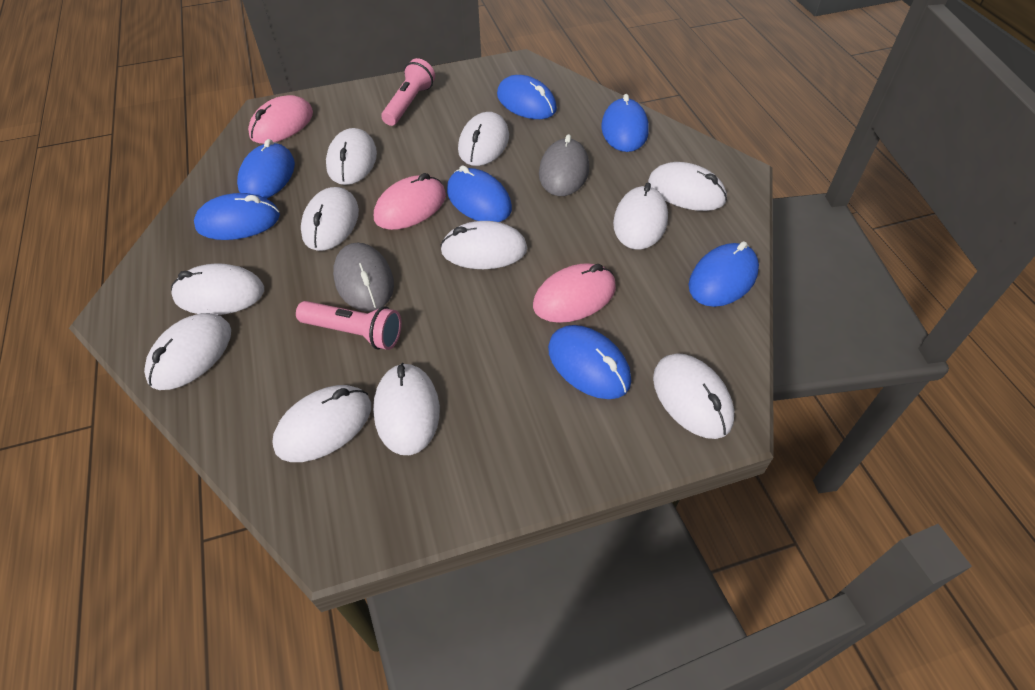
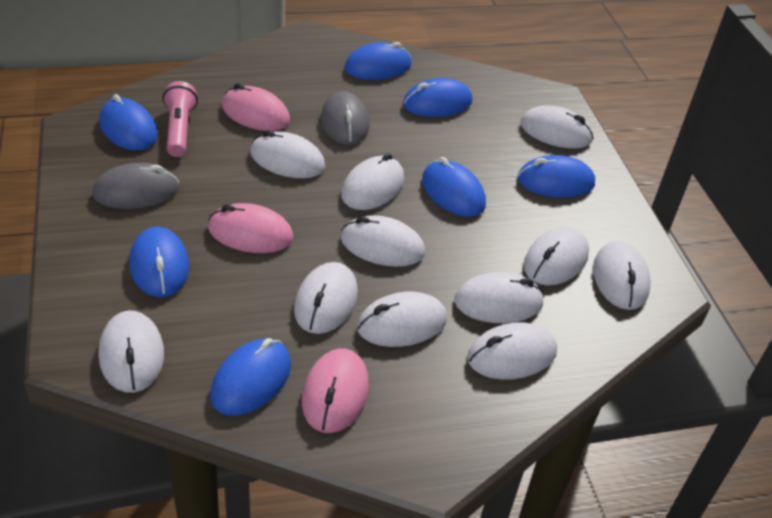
pink flashlight: [296,301,401,350] [381,58,435,126] = 2 -> [162,81,198,157] = 1

